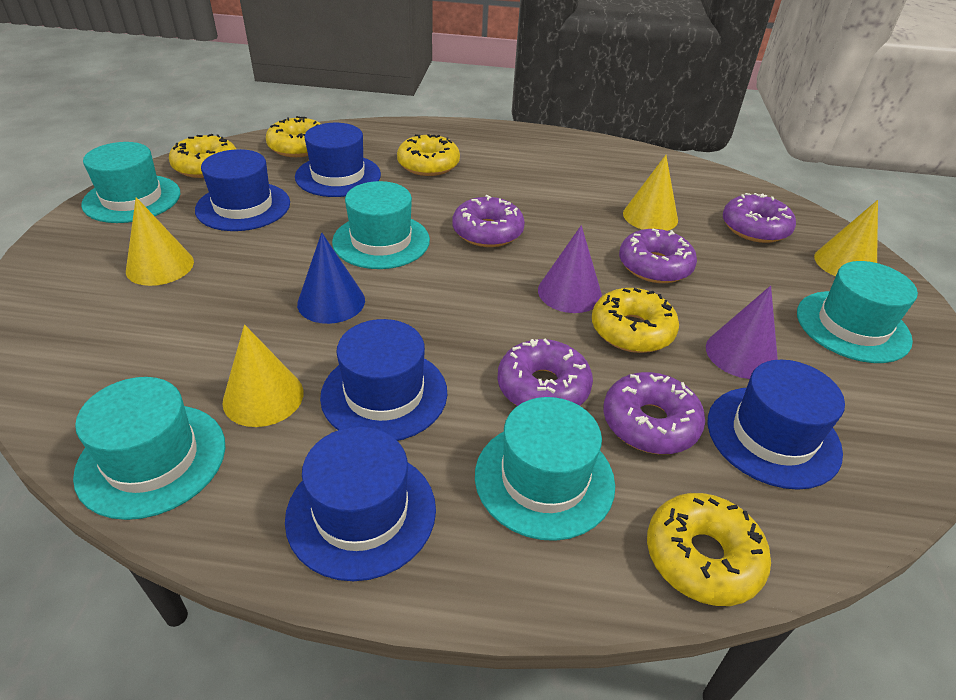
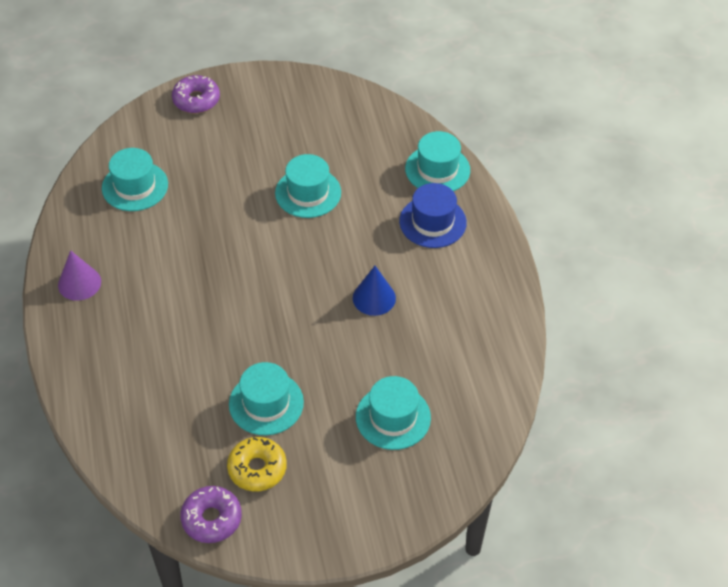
blue hat: [195,149,290,231] [285,426,436,581] [295,123,381,197] [320,319,447,441] [708,360,845,490] = 5 -> [399,183,467,248] = 1
purple cone: [538,225,602,313] [706,286,778,379] = 2 -> [58,250,101,301] = 1
purple donut: [453,195,525,247] [497,338,593,406] [603,372,705,454] [619,229,697,283] [723,193,796,243] = 5 -> [172,75,220,113] [180,486,242,543] = 2
yellow cone: [126,197,194,286] [222,324,304,427] [623,155,678,231] [814,200,878,276] = 4 -> none = 0
yellow donut: [169,134,236,178] [266,116,321,157] [397,134,460,176] [592,288,679,353] [647,493,771,606] = 5 -> [227,437,287,491] = 1

